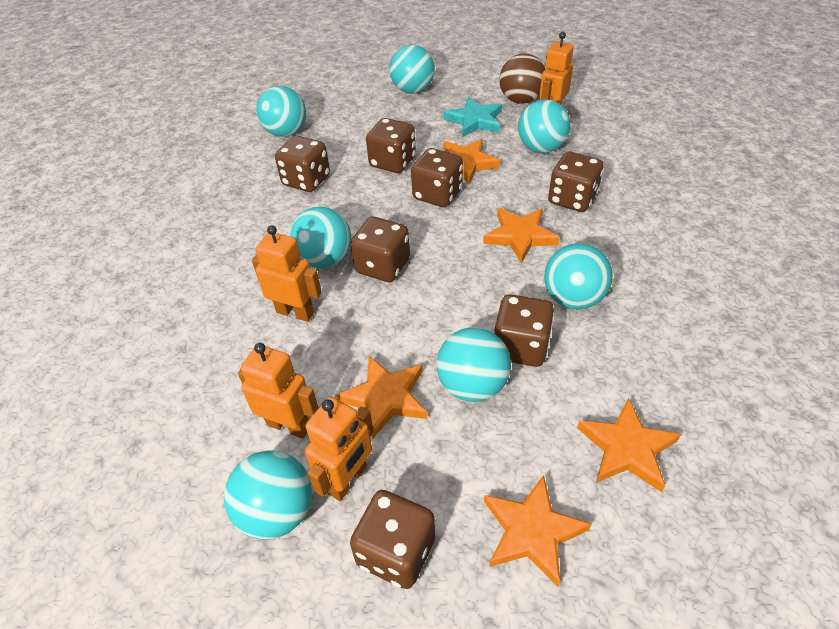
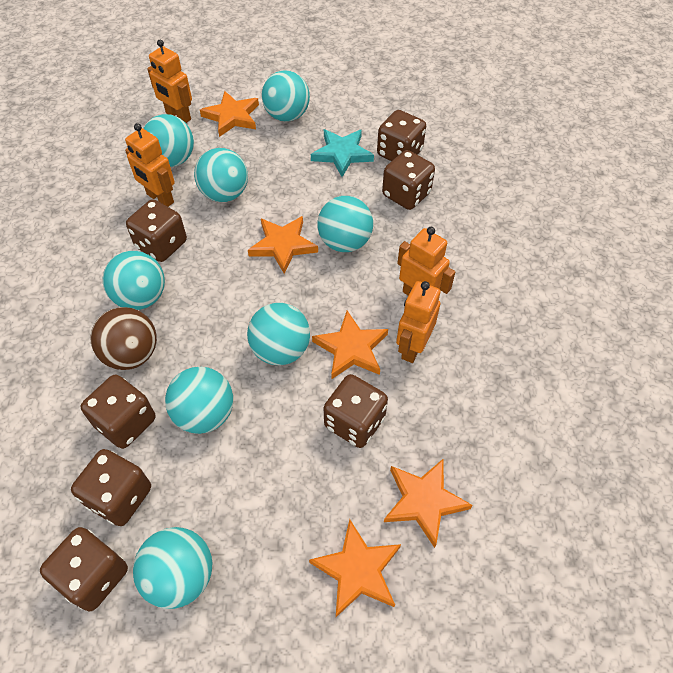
turquoise ball: [224,450,312,540] [256,86,306,137] [289,207,351,268] [389,45,435,93] [437,327,511,402] [518,99,570,153] [544,243,613,310] = 7 -> [103,251,165,310] [133,527,212,609] [143,114,194,167] [165,367,233,434] [194,148,248,202] [247,303,310,365] [261,70,310,122] [317,196,373,252] = 8

